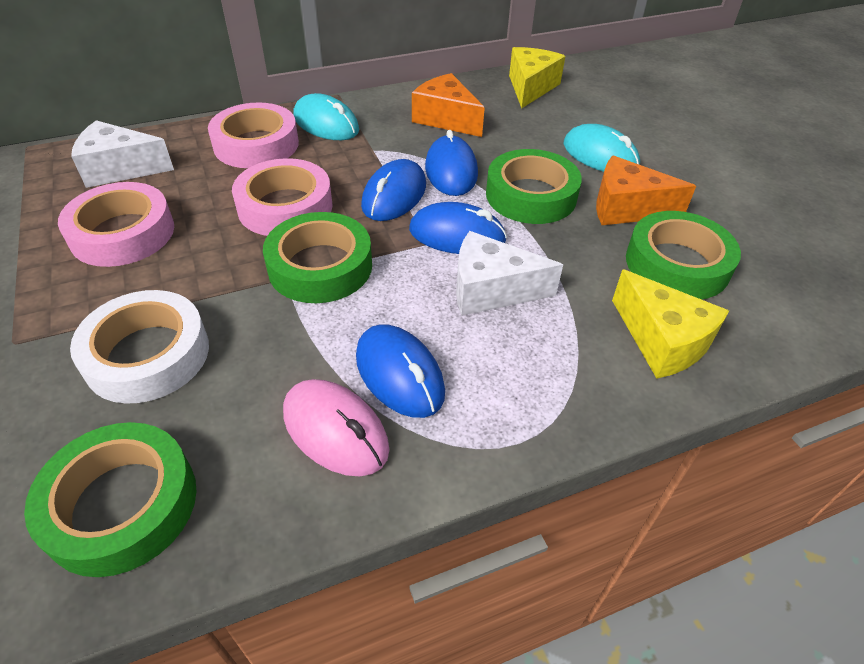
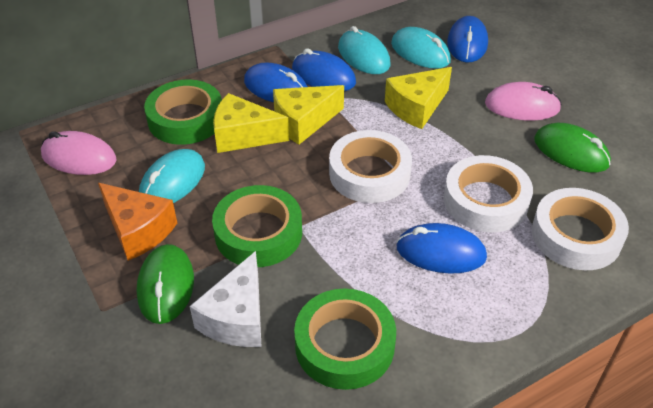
green mouse: none = 0 -> [136,244,194,324] [534,123,611,173] = 2
green tape: [24,422,197,577] [263,212,372,303] [486,149,582,224] [626,211,741,299] = 4 -> [144,80,222,145] [212,185,302,267] [294,288,396,390] = 3
orange cheese: [412,73,485,137] [596,156,696,225] = 2 -> [98,183,177,261] = 1
pink mouse: [283,379,389,476] = 1 -> [41,131,117,175] [485,82,562,121] = 2
pink tape: [58,182,174,267] [208,102,299,168] [232,158,333,236] = 3 -> none = 0
turquoise mouse: [293,93,359,140] [564,124,640,172] = 2 -> [139,149,205,203] [338,26,390,74] [391,27,451,69] = 3
white cheese: [71,120,174,188] [456,231,563,316] = 2 -> [190,251,262,347] = 1
white tape: [70,290,209,404] = 1 -> [329,130,412,203] [444,155,533,232] [532,188,629,270] = 3
yellow cheese: [509,47,565,108] [612,269,729,379] = 2 -> [213,93,289,153] [273,85,344,145] [385,67,452,129] = 3

